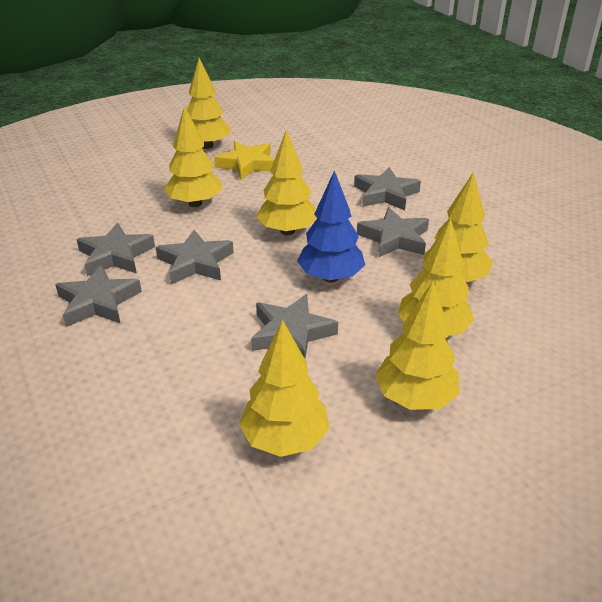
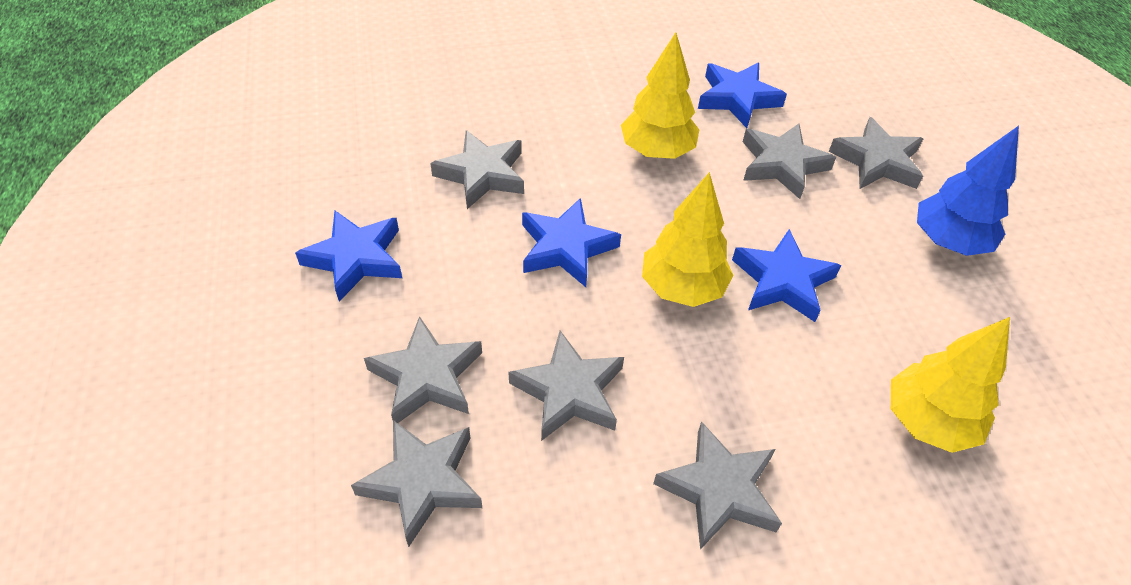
blue star: none = 0 -> [295,211,402,301] [522,198,621,287] [698,63,787,128] [732,229,841,322] = 4
grey star: [55,265,142,327] [76,223,155,276] [156,230,234,284] [251,294,338,358] [354,167,421,210] [357,207,429,258] = 6 -> [351,420,482,547] [364,316,482,423] [430,130,524,209] [509,331,624,441] [653,421,782,550] [743,124,836,199] [829,117,924,189] = 7
yellow star: [214,141,274,180] = 1 -> none = 0
yellow tree: [164,106,222,207] [187,58,231,149] [239,319,329,457] [256,130,317,235] [375,281,460,410] [398,218,474,336] [424,172,493,282] = 7 -> [621,32,699,159] [642,172,733,307] [891,317,1010,453] = 3

